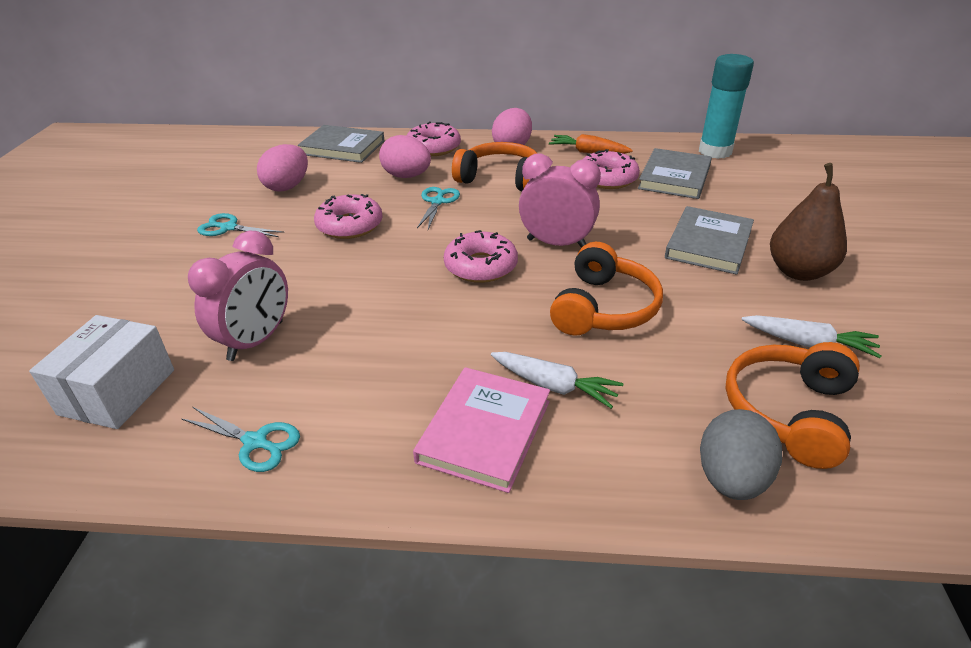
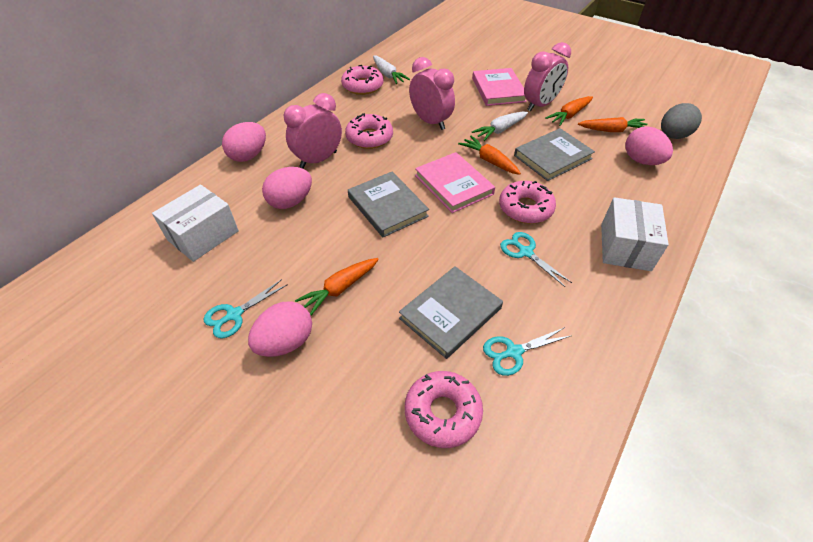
brown pear: [770,163,847,281] = 1 -> none = 0
orange carrot: [549,134,633,154] = 1 -> [295,258,379,315] [458,136,521,175] [545,96,593,126] [578,117,647,132] = 4
orange headphones: [452,142,538,191] [550,242,663,336] [725,342,860,469] = 3 -> none = 0
pink book: [413,367,550,493] = 1 -> [415,152,495,213] [472,68,527,106] = 2
pink clock: [188,231,288,361] [519,154,601,248] = 2 -> [284,93,342,168] [409,57,455,130] [524,42,571,112] = 3
pink egg: [257,144,308,191] [379,135,431,178] [492,108,532,145] = 3 -> [222,122,266,162] [248,301,312,357] [262,167,312,209] [625,126,673,165] = 4
turquoise glue stick: [699,54,754,159] = 1 -> none = 0
white box: [29,315,174,429] = 1 -> [152,185,239,262] [601,197,669,271] = 2

